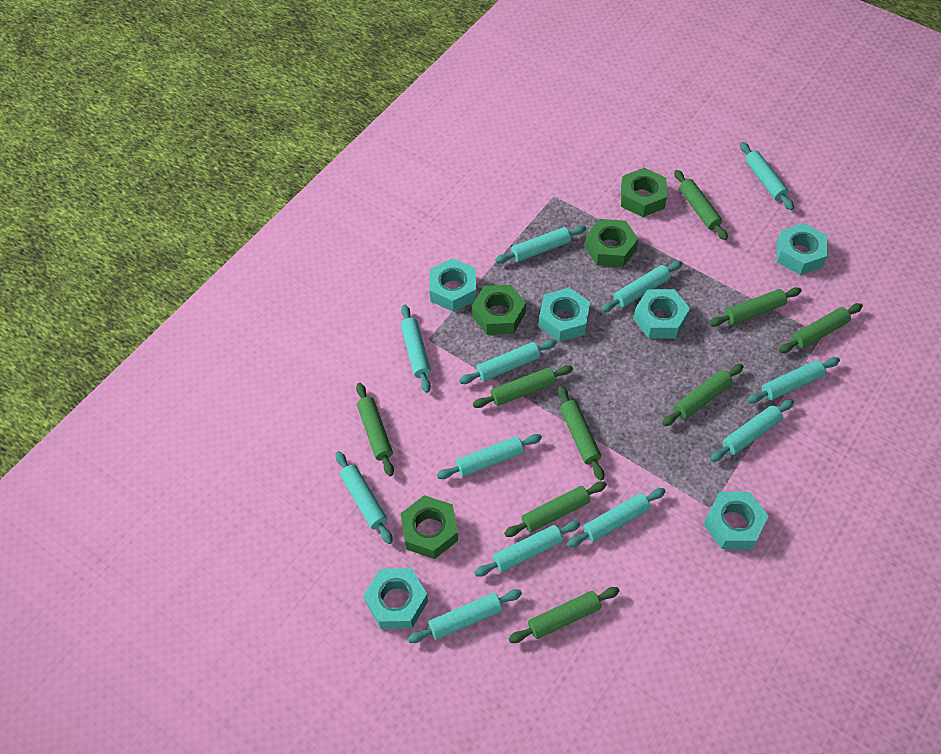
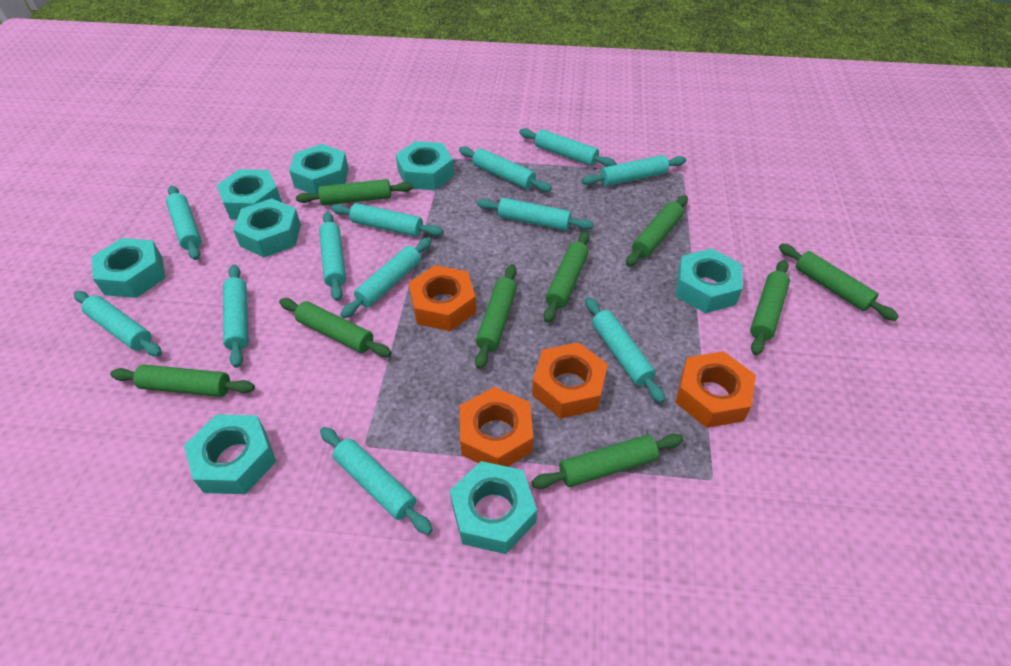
green nut: [401,495,458,559] [472,285,526,335] [585,219,638,267] [621,168,667,217] = 4 -> none = 0
orange nut: none = 0 -> [409,265,476,331] [460,387,533,467] [532,342,608,419] [675,351,756,428] = 4
turquoise nut: [364,568,428,629] [430,258,476,312] [539,288,590,342] [633,289,690,339] [703,492,769,549] [777,223,828,275] = 6 -> [92,238,165,298] [184,414,276,494] [217,169,282,219] [233,198,301,257] [289,144,349,194] [395,141,454,190] [450,461,537,554] [676,248,743,313] = 8

